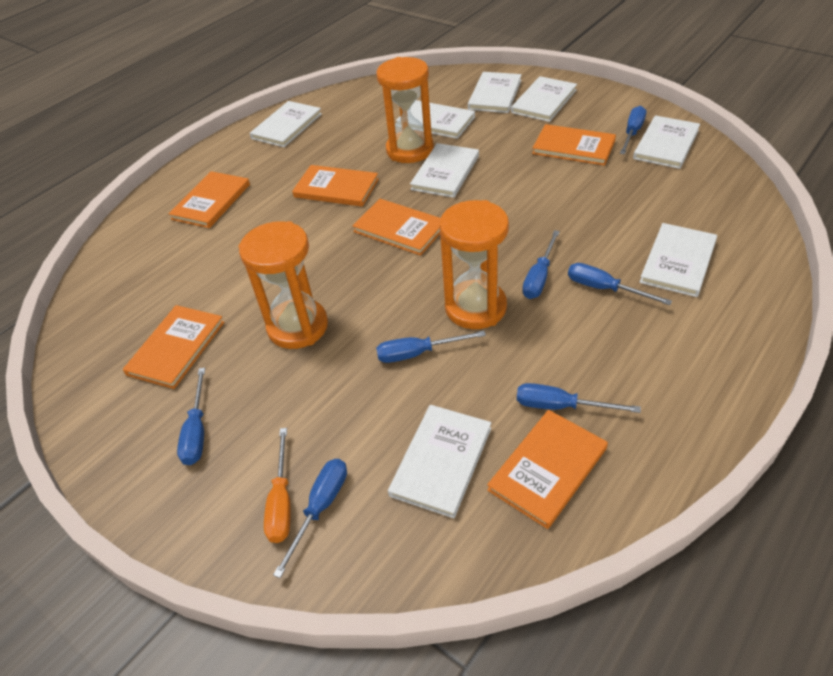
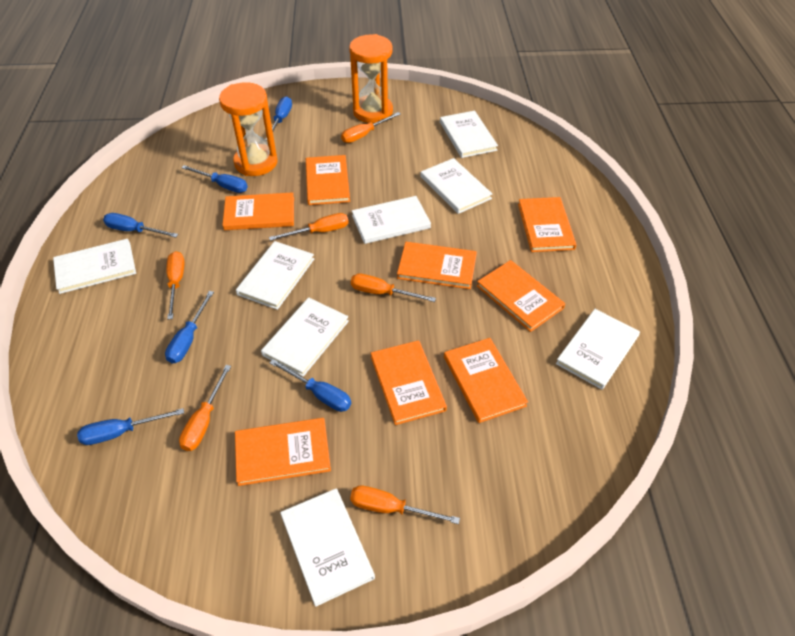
blue screwdriver: [177,368,205,465] [273,459,347,578] [376,331,486,363] [517,383,641,413] [522,230,560,299] [568,263,672,305] [620,106,646,154] = 7 -> [77,408,184,445] [103,213,178,238] [165,291,214,364] [182,165,248,193] [265,96,292,140] [270,359,351,412] = 6
orange book: [123,305,224,389] [169,171,250,228] [292,165,379,207] [353,199,441,256] [487,410,608,529] [532,124,616,166] = 6 -> [222,192,294,230] [235,418,331,486] [306,155,350,205] [371,340,447,425] [397,242,477,289] [444,338,528,423] [477,260,565,332] [518,197,577,252] = 8
orange hourglass: [238,221,328,349] [377,57,434,163] [439,200,509,329] = 3 -> [219,82,278,176] [349,34,393,123] = 2
orange screwdriver: [264,428,291,543] = 1 -> [167,251,185,319] [179,365,231,451] [269,213,349,241] [341,112,401,143] [350,486,460,524] [351,274,436,302] = 6

